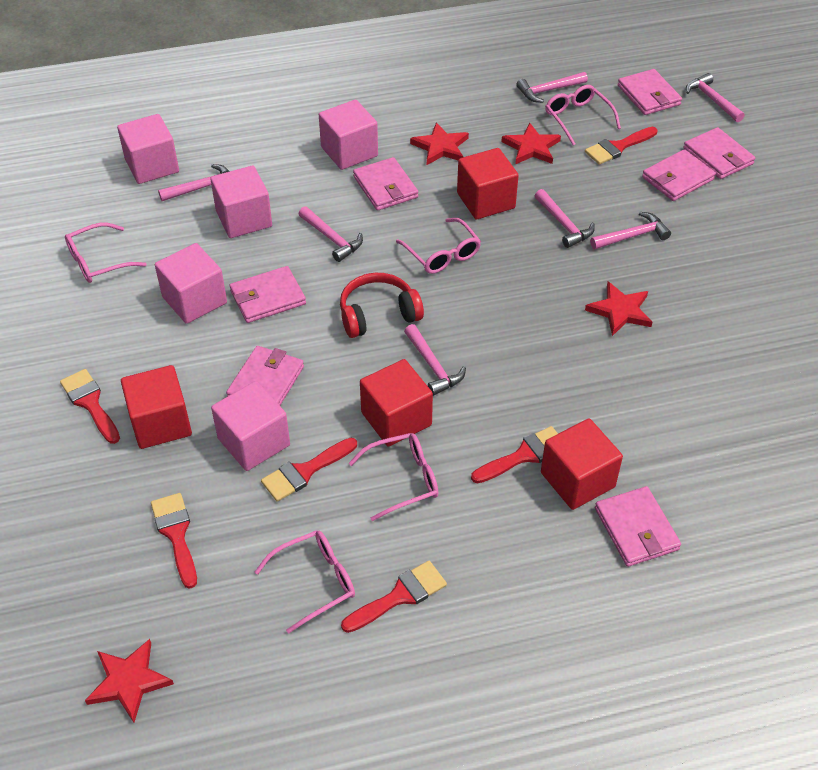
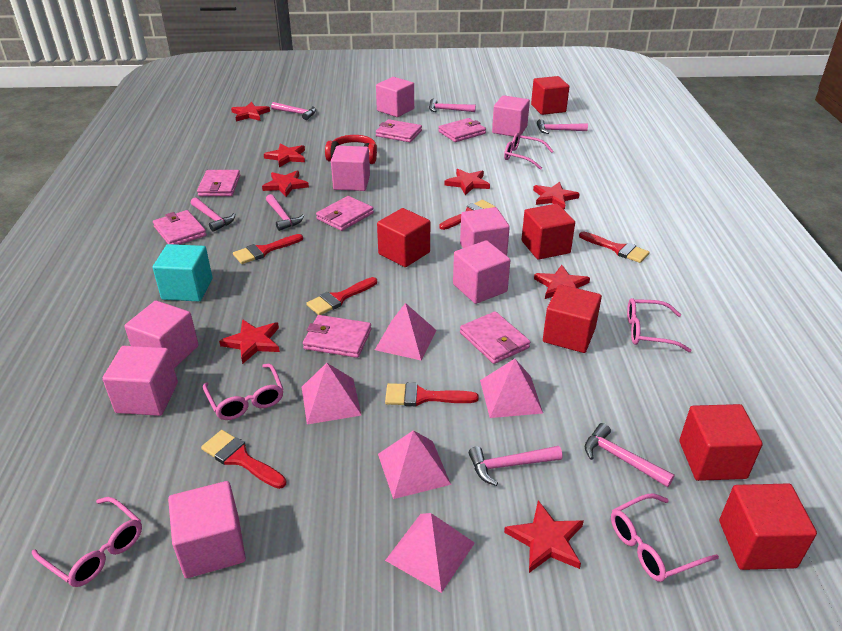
pink cube: [117,114,179,184] [155,243,227,324] [211,166,272,238] [211,381,290,471] [319,100,378,170] = 5 -> [102,346,178,416] [124,301,199,368] [168,481,246,578] [331,146,370,191] [376,77,414,117] [453,240,510,304] [460,207,510,256] [492,95,530,137] = 8
pink pyramid: none = 0 -> [302,363,362,424] [375,303,436,360] [378,430,451,499] [385,513,475,593] [480,359,543,418] = 5
red cube: [121,365,192,449] [360,359,433,447] [457,148,519,220] [541,418,623,510] = 4 -> [377,208,430,267] [522,204,575,260] [531,76,569,115] [543,284,602,353] [679,404,763,481] [719,483,817,570] = 6
red star: [85,639,174,723] [410,122,469,165] [501,123,561,164] [585,282,652,336] = 4 -> [219,319,280,364] [231,102,270,121] [262,170,309,197] [264,143,305,167] [445,169,490,195] [504,500,584,573] [533,182,580,210] [534,265,590,299] = 8
turquoise cube: none = 0 -> [153,244,212,301] = 1

